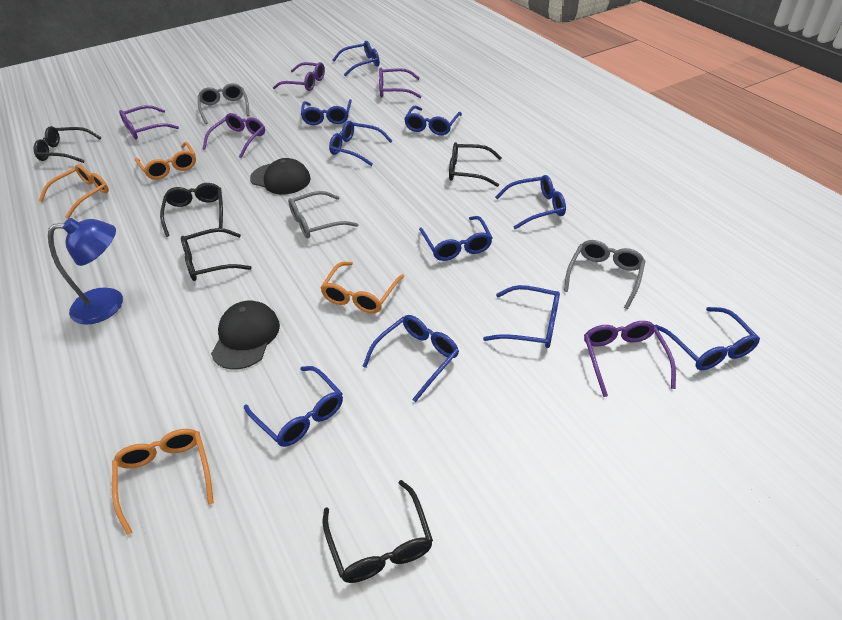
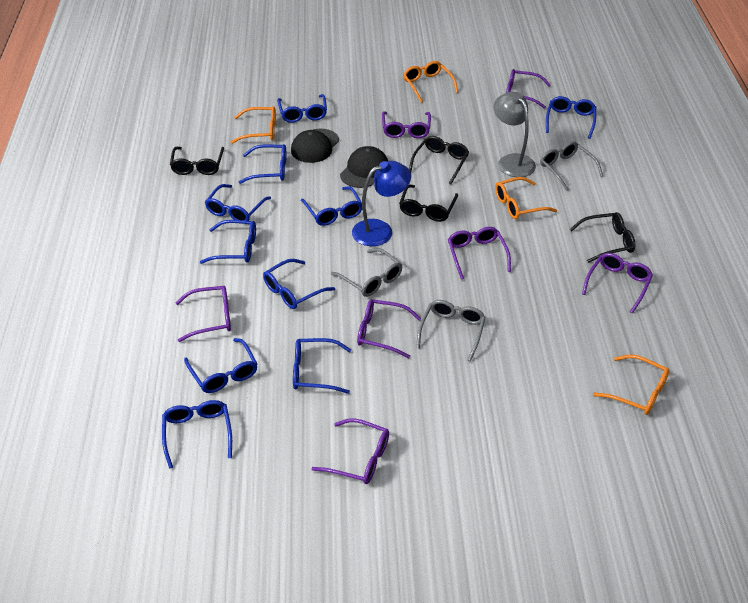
black glasses: [34,126,101,163] [160,183,223,237] [181,228,252,281] [322,480,433,583] [449,142,502,187] = 5 -> [170,147,224,175] [399,185,458,222] [409,136,469,184] [569,212,635,263] = 4
grey lamp: none = 0 -> [494,92,536,177] = 1
purple glasses: [119,105,179,139] [203,113,265,158] [273,62,325,91] [379,68,422,98] [584,321,676,397] = 5 -> [176,286,231,342] [311,418,389,484] [357,299,421,358] [382,111,431,138] [448,227,511,280] [506,69,551,109] [582,253,653,313] = 7

